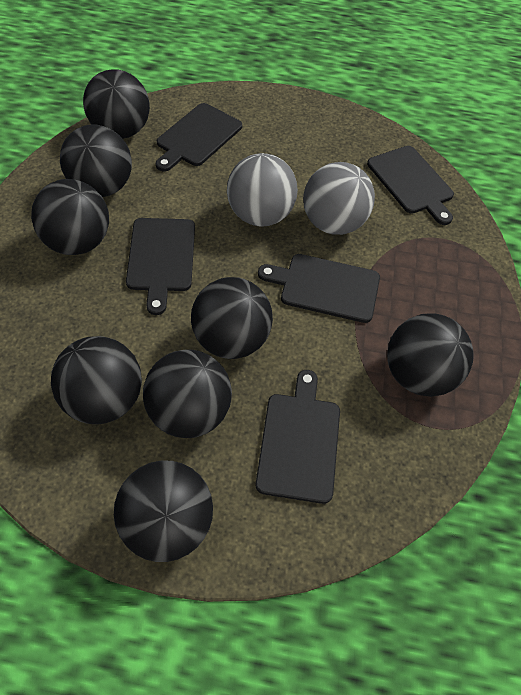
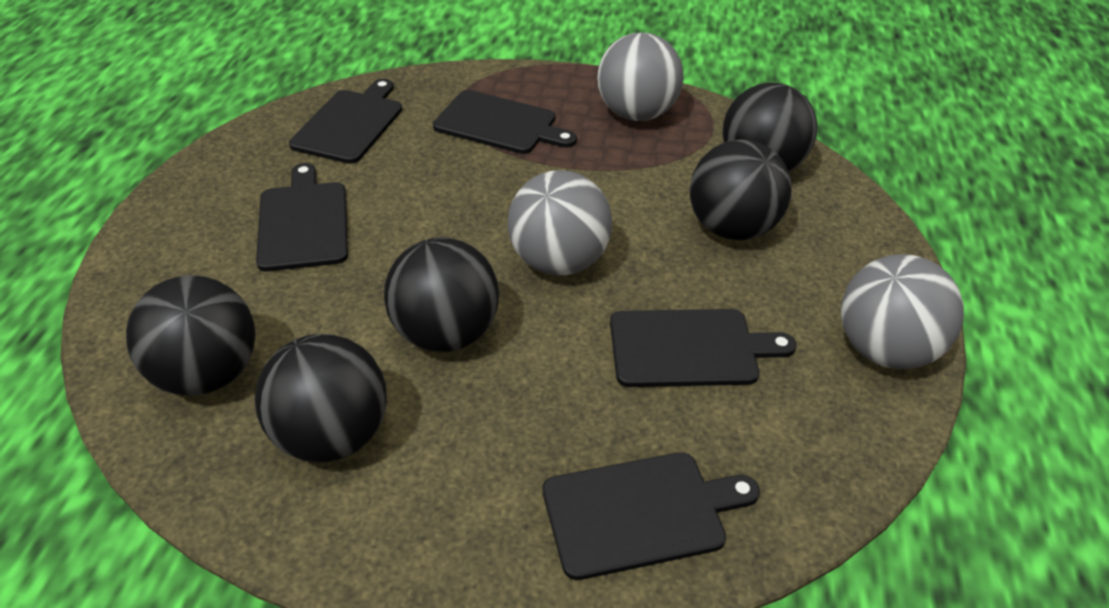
black ball: [31,179,109,255] [51,336,142,424] [60,125,132,197] [83,69,150,139] [114,460,213,562] [143,349,232,438] [191,277,273,359] [387,313,474,397] = 8 -> [126,275,256,396] [255,334,387,463] [384,237,499,352] [689,139,792,240] [723,83,818,172] = 5
grey ball: [227,153,298,226] [303,162,375,235] = 2 -> [507,170,612,276] [597,32,684,121] [841,254,964,369] = 3

